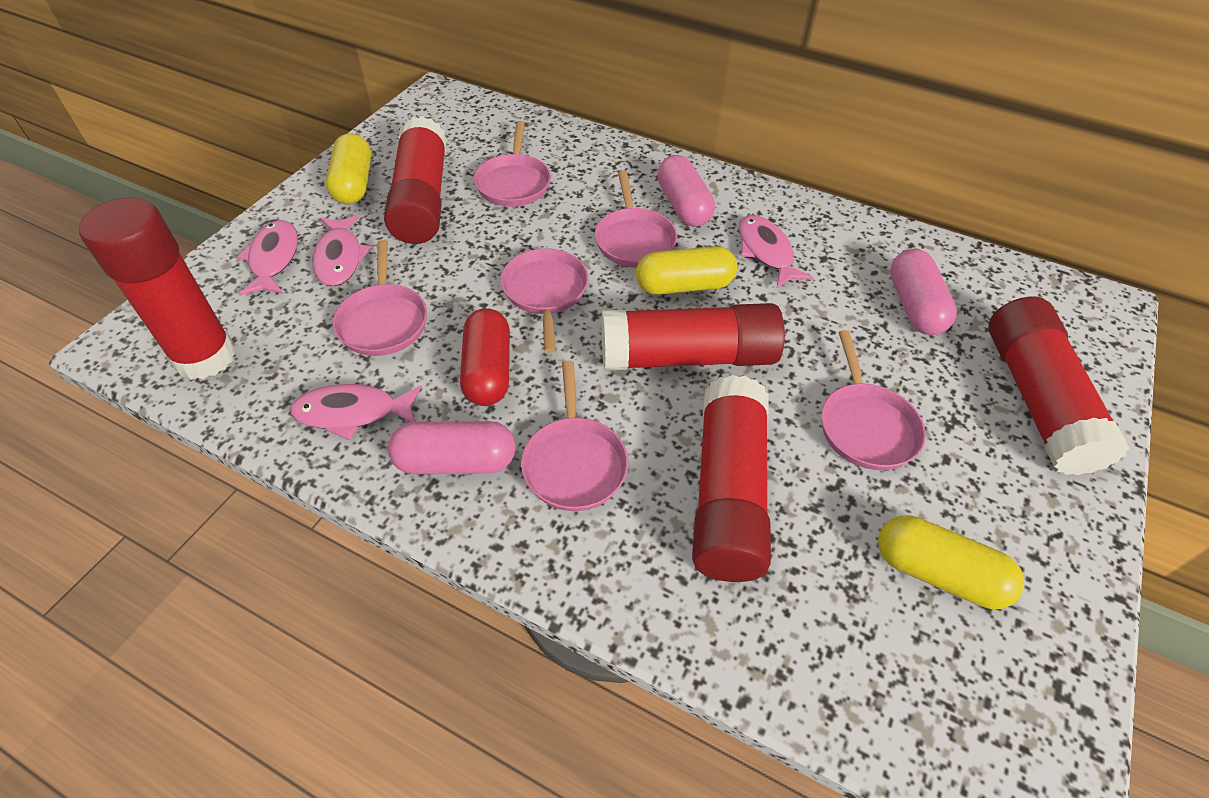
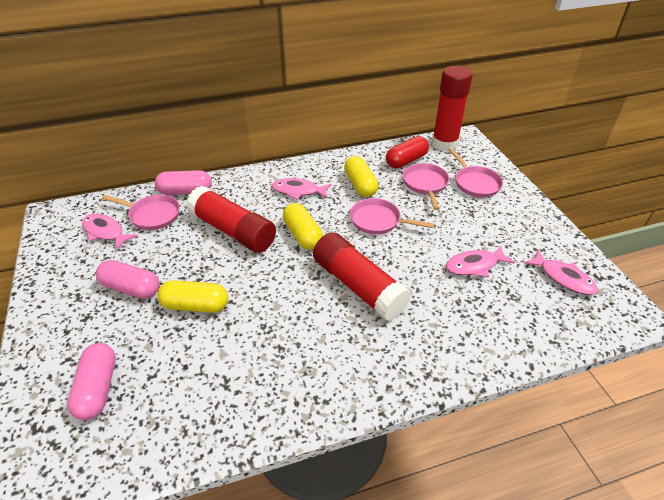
pink pan: [333,240,427,356] [474,121,551,207] [501,249,588,353] [521,360,629,511] [595,171,677,268] [821,330,926,470] = 6 -> [102,195,180,230] [350,198,434,234] [403,163,449,210] [449,148,503,197] = 4
red glue stick: [79,197,236,380] [384,116,447,244] [601,303,785,370] [692,375,771,582] [988,297,1129,475] = 5 -> [186,186,276,253] [313,232,411,321] [432,66,473,151] = 3

